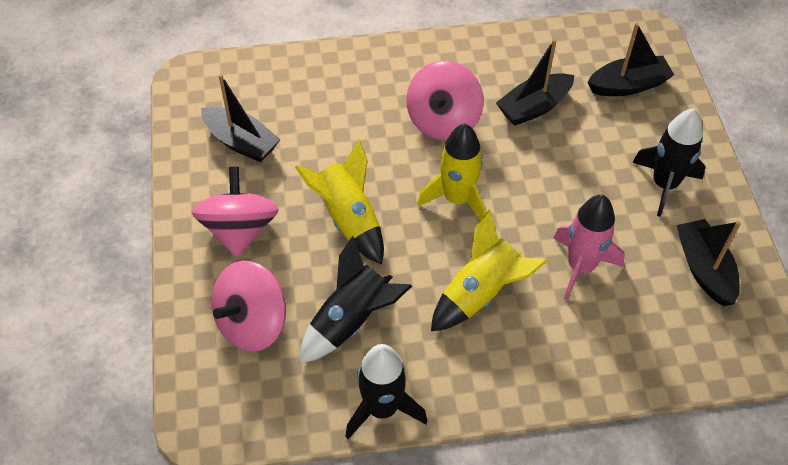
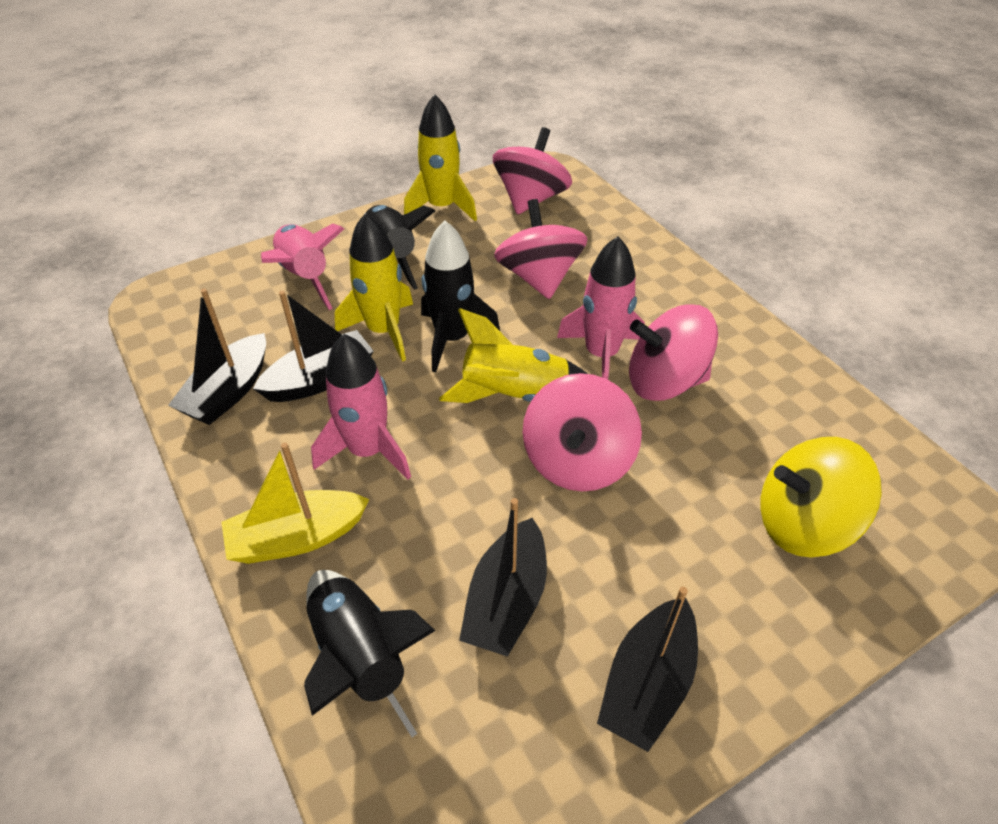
pink rocket: [553,195,625,300] = 1 -> [261,223,344,310] [311,333,411,480] [557,236,645,379] = 3
pink spinning top: [192,166,279,257] [212,260,286,352] [406,61,484,141] = 3 -> [493,127,572,215] [494,199,587,299] [523,373,642,491] [629,304,718,401] = 4
yellow boat: none = 0 -> [221,443,369,564] = 1
yellow spinning top: none = 0 -> [760,437,882,557] = 1

